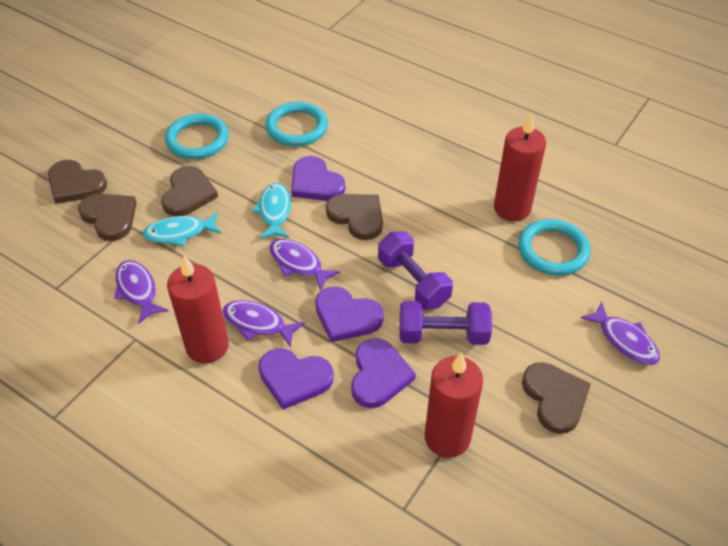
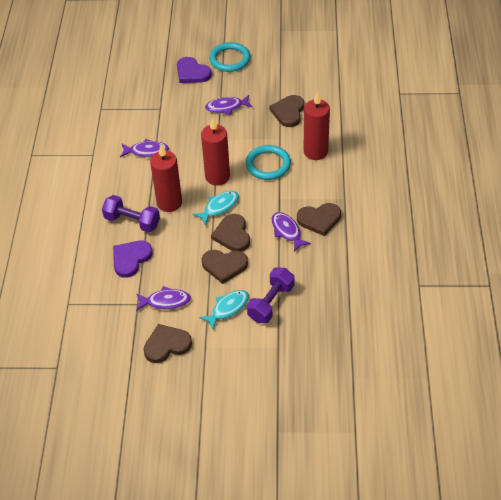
purple heart: [259,348,334,410] [291,156,345,201] [315,287,384,342] [351,338,416,408] = 4 -> [113,241,153,278] [177,57,212,83] = 2
turquoise ring: [165,113,229,159] [266,102,328,146] [518,219,591,275] = 3 -> [209,42,250,72] [246,145,291,180] = 2

